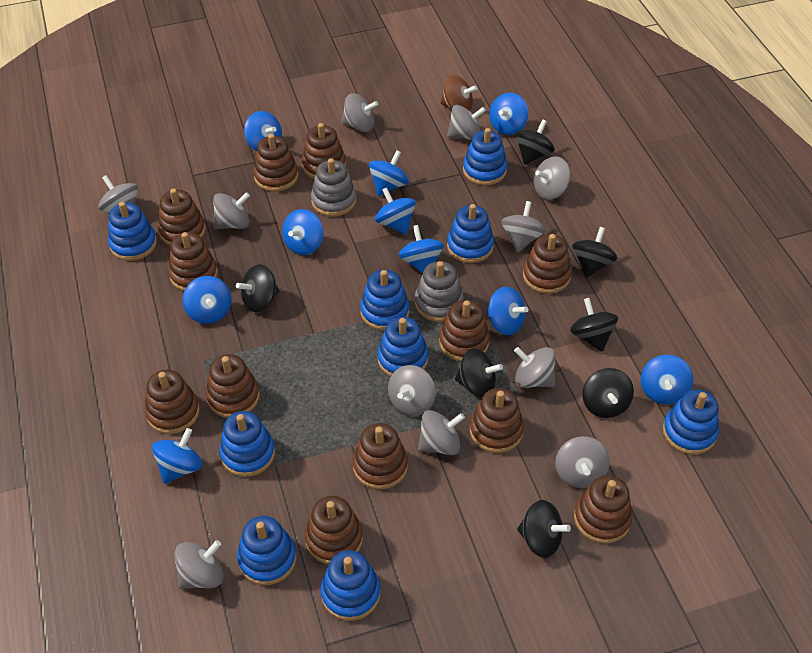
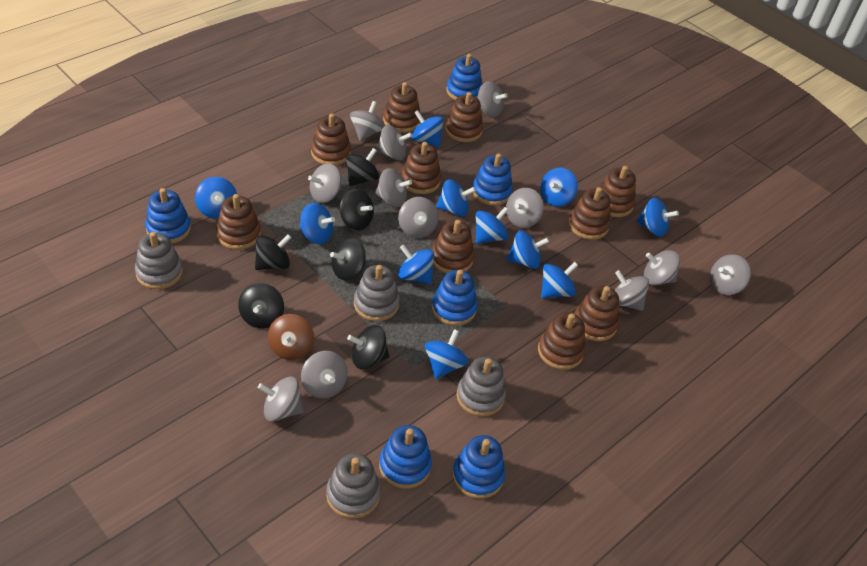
black spinning top: [236,264,279,312] [455,348,503,398] [515,119,555,165] [517,500,571,558] [570,298,618,352] [572,227,617,278] [582,368,634,418] = 7 -> [238,283,284,328] [255,234,292,270] [330,238,366,280] [340,189,374,230] [346,148,379,186] [347,325,389,369] = 6
blue spinning top: [152,428,203,484] [183,276,231,324] [244,111,282,151] [282,209,323,255] [369,150,409,196] [375,187,416,235] [399,225,444,274] [487,287,528,335] [489,93,529,135] [641,355,693,405] = 10 -> [195,177,237,219] [300,203,335,244] [398,245,434,284] [412,110,443,147] [425,329,468,379] [436,179,476,217] [476,207,508,244] [507,230,549,269] [540,168,578,207] [541,262,578,298] [636,197,679,237] = 11
blue stacking toy: [108,202,157,261] [219,411,275,477] [237,516,296,585] [320,550,380,621] [360,270,410,330] [377,317,428,377] [447,204,494,263] [463,128,507,185] [663,389,719,455] = 9 -> [145,188,191,244] [379,425,432,489] [432,270,477,326] [446,54,482,100] [452,435,505,499] [473,153,513,206] = 6
brown stacking toy: [145,369,200,434] [158,188,206,246] [168,232,218,291] [206,354,260,418] [253,134,298,192] [302,123,346,179] [305,496,363,564] [353,423,408,489] [439,300,490,361] [470,388,524,453] [523,234,572,294] [574,475,633,544] = 12 -> [216,194,261,250] [311,114,351,165] [383,82,421,133] [401,142,441,194] [432,220,474,273] [445,92,483,142] [538,313,585,370] [568,187,611,240] [575,286,619,341] [600,166,636,217] = 10
grey spinning top: [98,175,138,213] [174,540,224,589] [213,192,250,229] [341,93,378,132] [388,365,436,416] [418,410,465,455] [447,105,486,140] [501,201,546,252] [514,347,555,388] [534,156,571,200] [555,436,610,488] = 11 -> [258,377,304,422] [301,351,348,398] [308,163,342,203] [350,101,385,141] [375,168,412,207] [376,125,412,161] [398,197,439,238] [477,81,507,117] [506,188,544,228] [614,270,649,311] [644,250,680,286] [710,254,751,295] = 12
grey stacking toy: [311,158,356,217] [415,261,464,322] = 2 -> [135,232,183,289] [326,453,381,519] [354,265,400,321] [456,357,506,417] = 4

